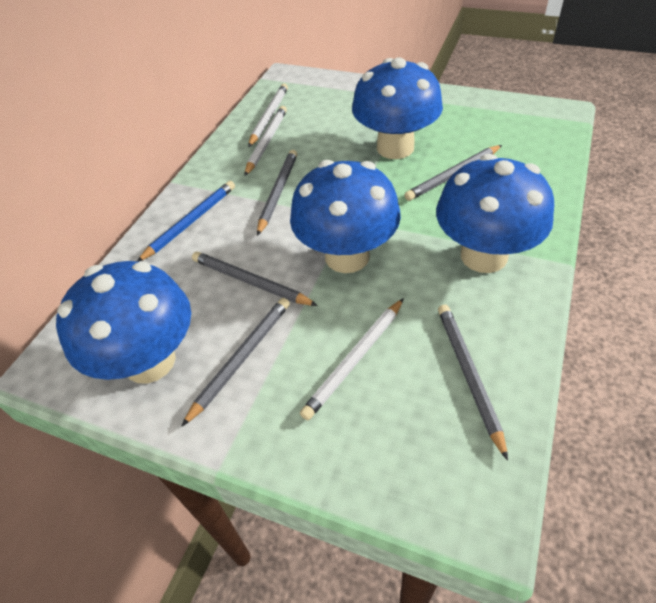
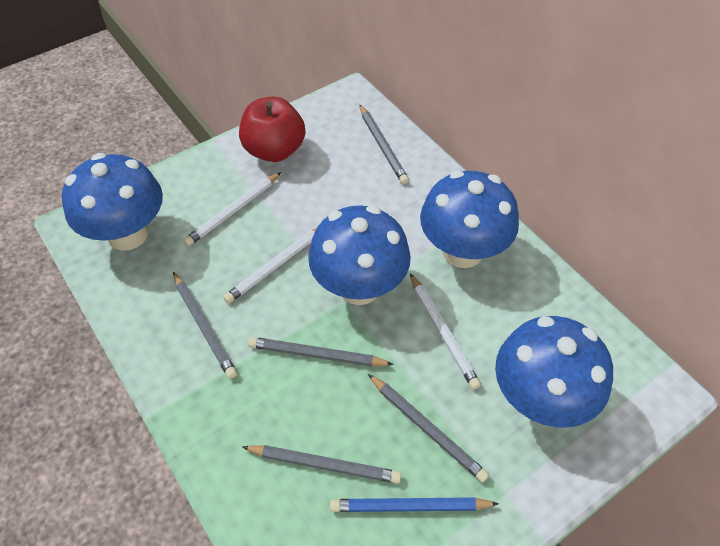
red apple: none = 0 -> [239,97,305,162] = 1

